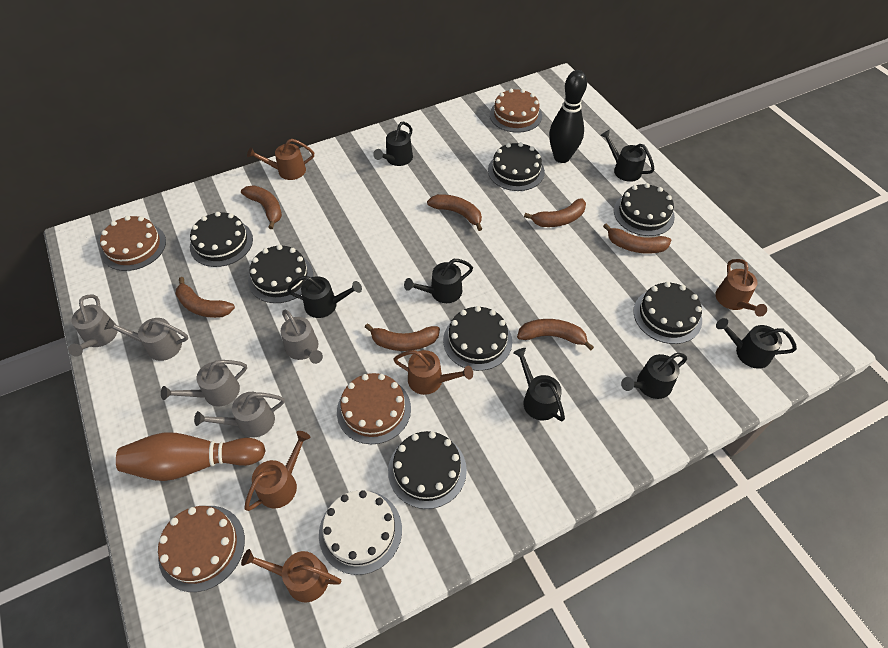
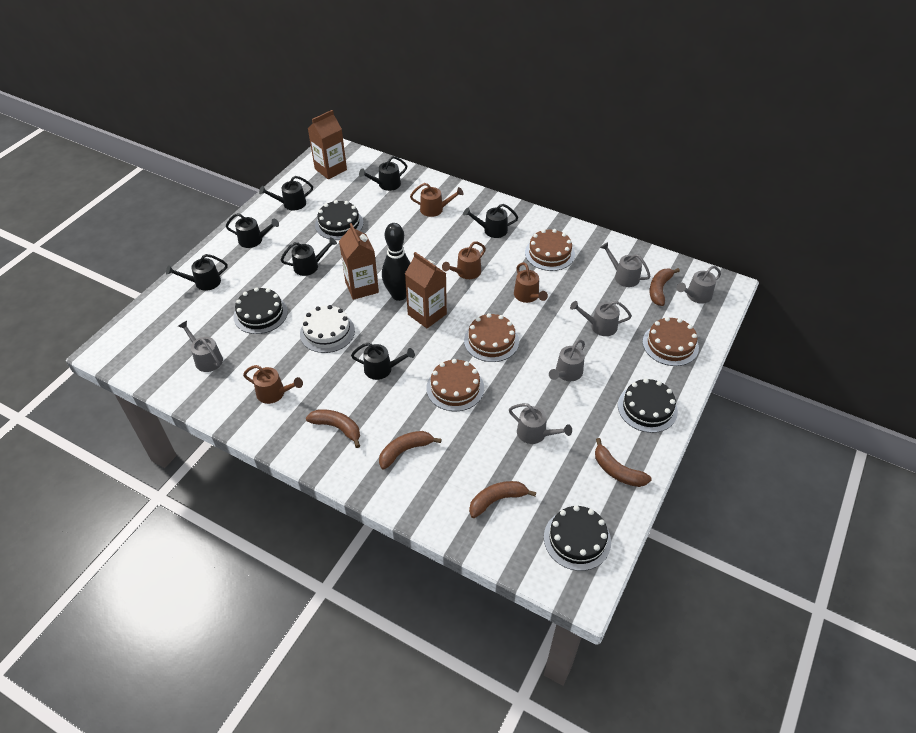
black cake: [190,212,253,267] [248,245,313,303] [388,431,467,509] [443,306,512,371] [488,142,545,191] [614,183,675,236] [633,282,702,344] = 7 -> [233,287,288,334] [315,200,363,240] [544,505,611,571] [618,378,678,433] = 4
brown banana: [176,277,235,318] [241,185,282,229] [365,323,440,351] [427,194,482,231] [517,319,594,351] [524,198,586,227] [603,223,671,254] = 7 -> [306,409,360,448] [379,431,441,470] [469,481,536,518] [595,438,652,487] [650,268,680,306] = 5
brown bowling pin: [116,432,266,481] = 1 -> none = 0
brown carton: none = 0 -> [308,110,347,179] [339,223,379,300] [405,252,447,328] = 3
brown watering can: [241,549,341,602] [244,431,310,511] [247,139,314,180] [393,350,473,395] [715,259,767,317] = 5 -> [243,365,303,404] [410,183,463,217] [442,241,486,279] [514,262,548,303] = 4
grey watering can: [68,295,118,357] [104,318,188,361] [161,360,247,406] [194,392,285,437] [281,310,323,364] = 5 -> [178,321,223,372] [509,403,572,444] [549,340,585,381] [570,301,632,336] [600,242,650,287] [677,266,721,303] = 6

